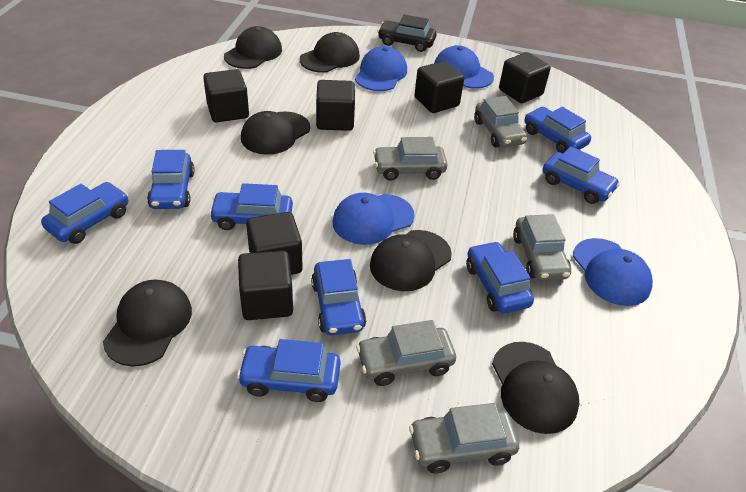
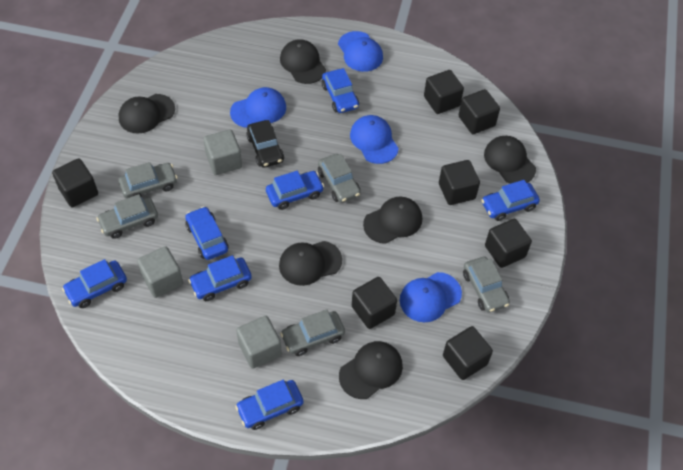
black cube: [203,69,249,123] [238,250,293,320] [246,212,303,275] [316,80,355,131] [414,61,464,113] [499,52,551,103] = 6 -> [52,158,98,207] [352,277,397,329] [424,70,464,114] [439,160,480,205] [443,326,493,380] [459,89,500,134] [485,219,532,268] = 7
blue car: [41,182,128,244] [147,150,195,209] [209,183,293,230] [237,339,340,402] [311,259,366,335] [466,241,534,313] [524,107,591,153] [543,146,620,204] = 8 -> [62,259,127,308] [185,206,229,260] [188,255,252,301] [235,380,304,430] [266,171,324,210] [322,68,359,113] [481,180,540,221] = 7
grey cube: none = 0 -> [137,246,183,298] [203,129,242,175] [236,316,282,369] = 3

